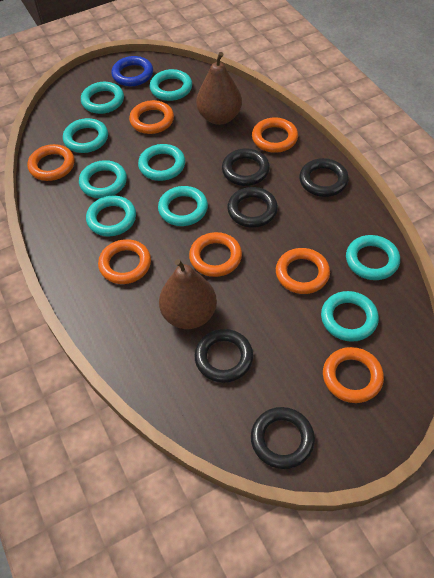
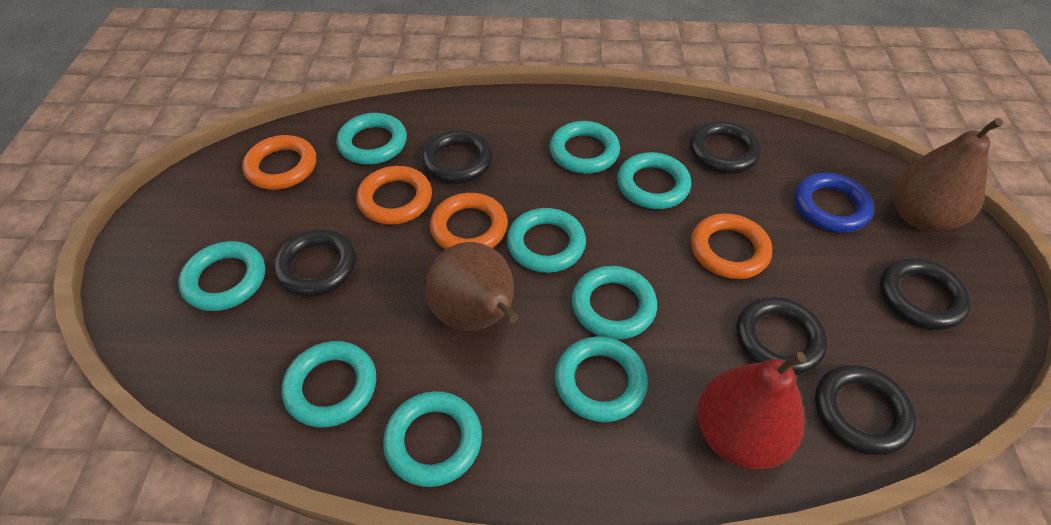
black ring: [195,329,253,383] [222,148,270,186] [227,187,278,228] [251,407,315,469] [299,158,349,197] = 5 -> [273,229,356,297] [422,130,493,184] [690,121,761,174] [736,296,828,375] [815,365,917,455] [880,258,972,330] = 6
orange ring: [27,144,75,181] [98,239,151,284] [129,100,174,134] [189,232,242,277] [252,117,298,153] [276,248,330,294] [323,347,384,403] = 7 -> [242,135,316,190] [356,166,432,225] [430,193,508,250] [691,213,772,279] = 4
red pear: none = 0 -> [697,352,806,469] = 1

